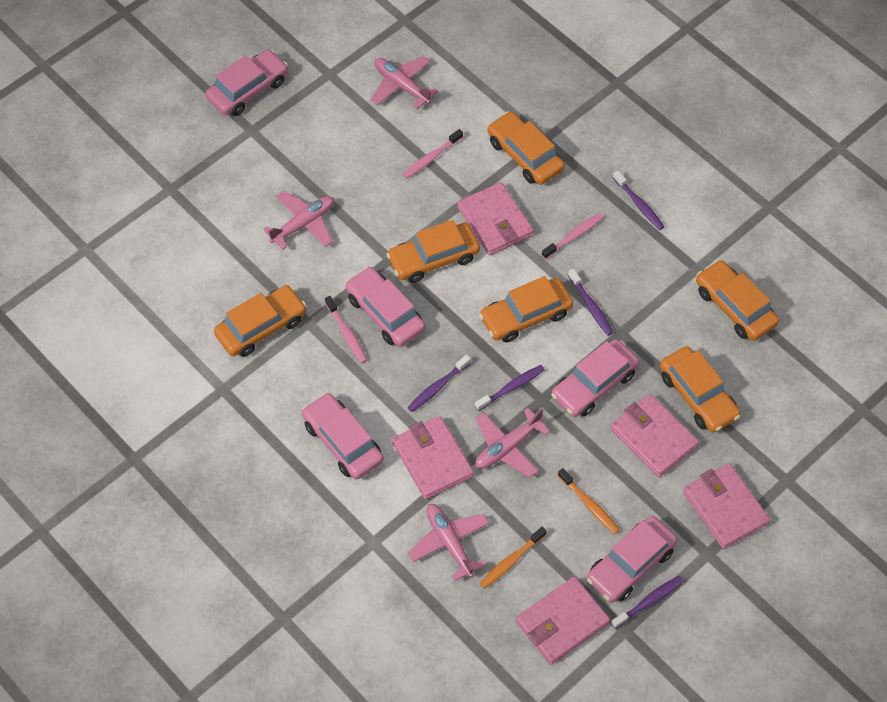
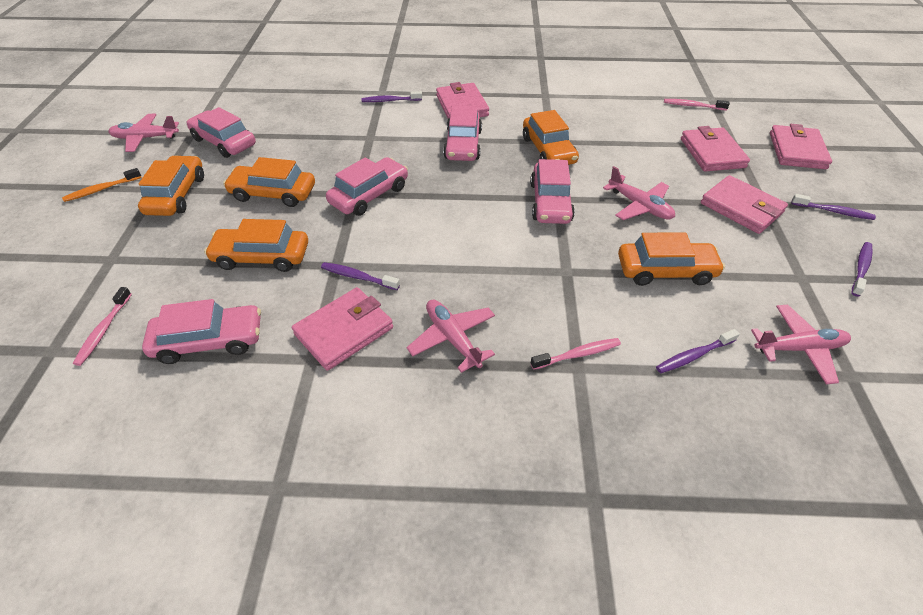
orange car: [214,285,307,357] [386,220,480,283] [479,276,573,343] [488,111,565,185] [660,346,740,433] [696,260,779,341] = 6 -> [138,155,204,216] [204,219,308,272] [223,157,315,207] [523,110,579,165] [618,232,725,286] = 5
orange toothbrush: [480,527,547,589] [558,468,620,534] = 2 -> [62,168,142,202] = 1

